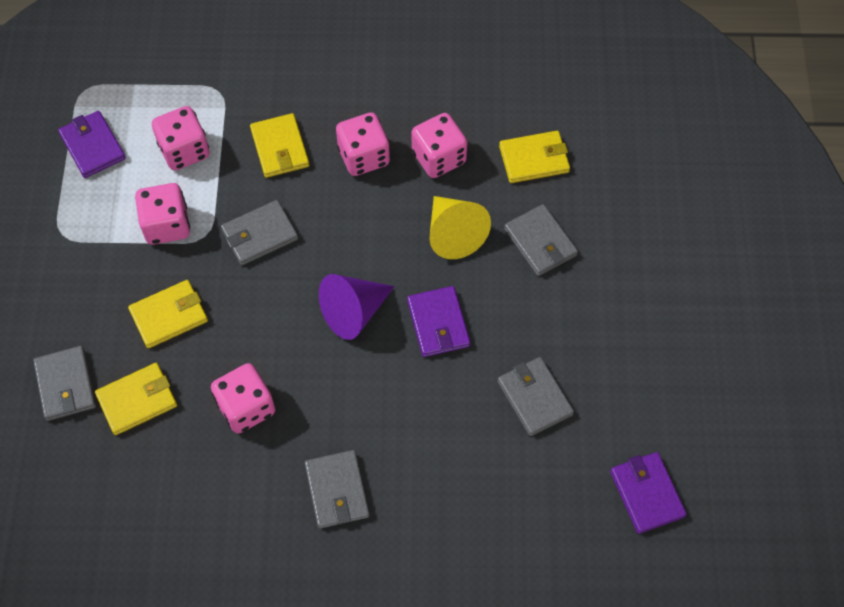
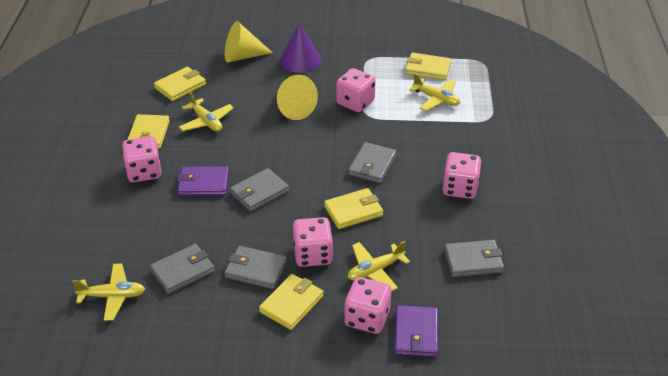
purple wallet: [58,111,126,178] [407,286,470,357] [610,452,687,534] = 3 -> [177,166,229,195] [394,305,438,357] = 2
yellow cone: [429,196,491,259] = 1 -> [225,21,273,63] [277,75,318,120] = 2
yellow plane: none = 0 -> [72,263,145,321] [179,91,234,132] [348,241,410,292] [409,73,460,111] = 4
yellow wallet: [95,363,177,435] [128,280,208,348] [250,113,309,178] [499,131,570,183] = 4 -> [127,114,170,149] [154,67,206,101] [259,274,324,330] [324,188,383,229] [405,53,451,80] = 5

